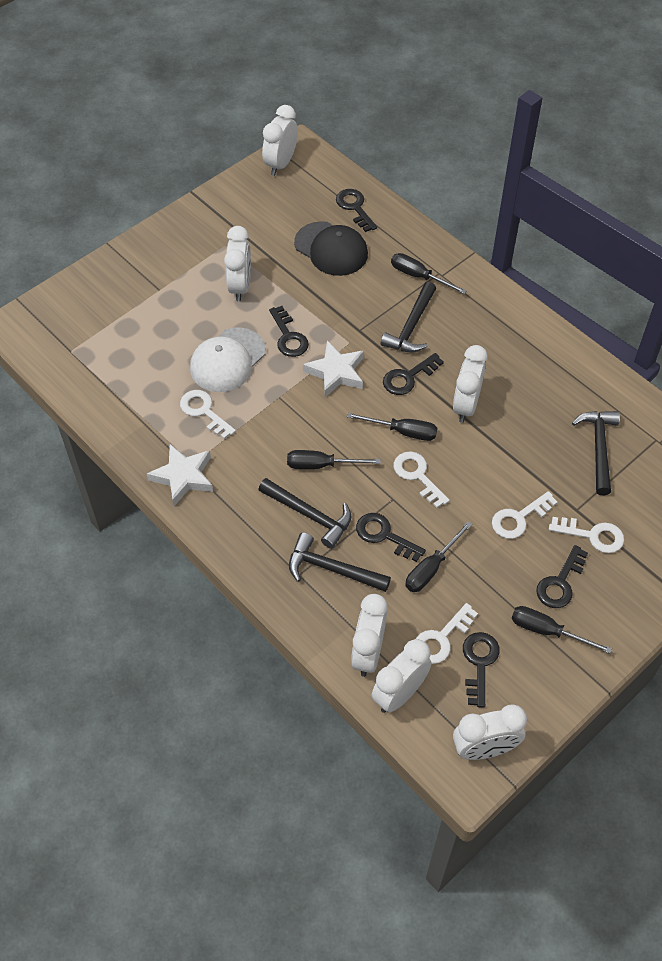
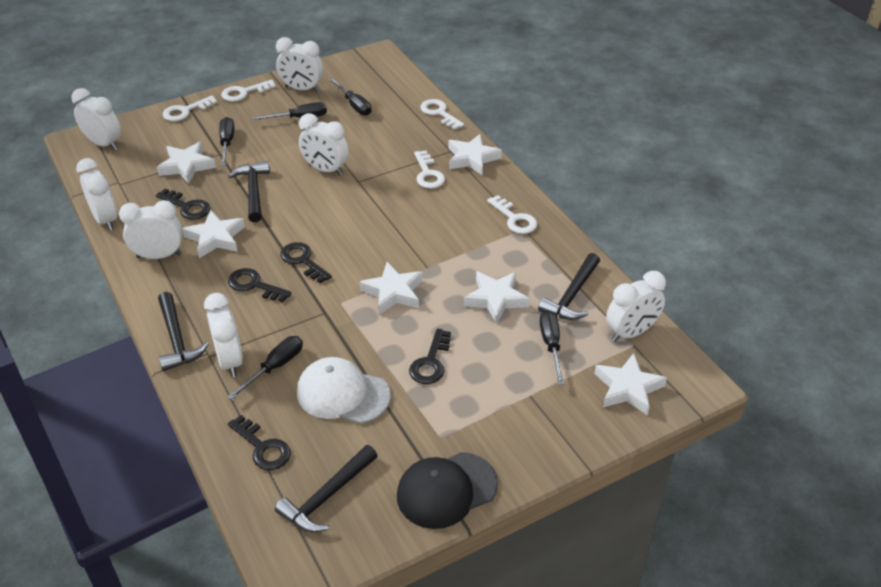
black key: [269,306,309,357] [336,189,377,232] [356,513,426,562] [383,353,444,395] [463,632,500,708] [536,545,588,608] = 6 -> [156,188,210,220] [228,268,292,302] [228,415,291,470] [280,242,332,283] [409,328,451,384] = 5
white clock: [224,226,251,302] [262,105,298,176] [351,594,388,677] [372,639,432,713] [453,345,488,423] [453,704,527,760] = 6 -> [72,88,121,150] [76,158,117,231] [119,200,182,259] [204,293,243,377] [276,37,323,92] [299,113,349,176] [606,271,666,342] = 7
white star: [147,444,213,506] [303,341,364,397] = 2 -> [157,142,216,184] [182,210,245,258] [359,262,423,314] [448,134,502,176] [464,271,530,324] [594,353,667,416] = 6

